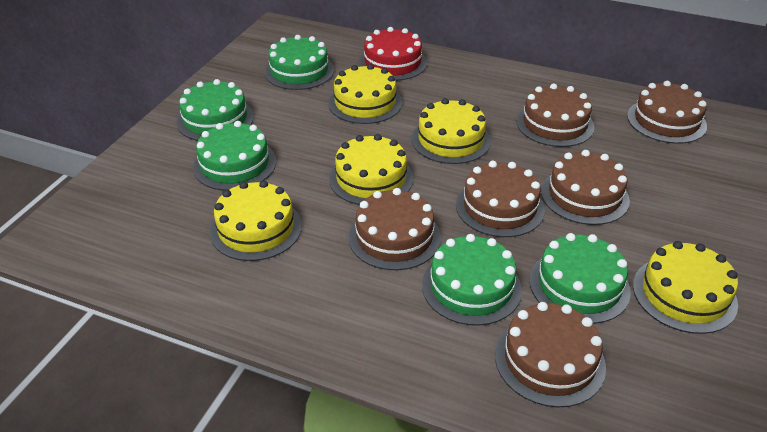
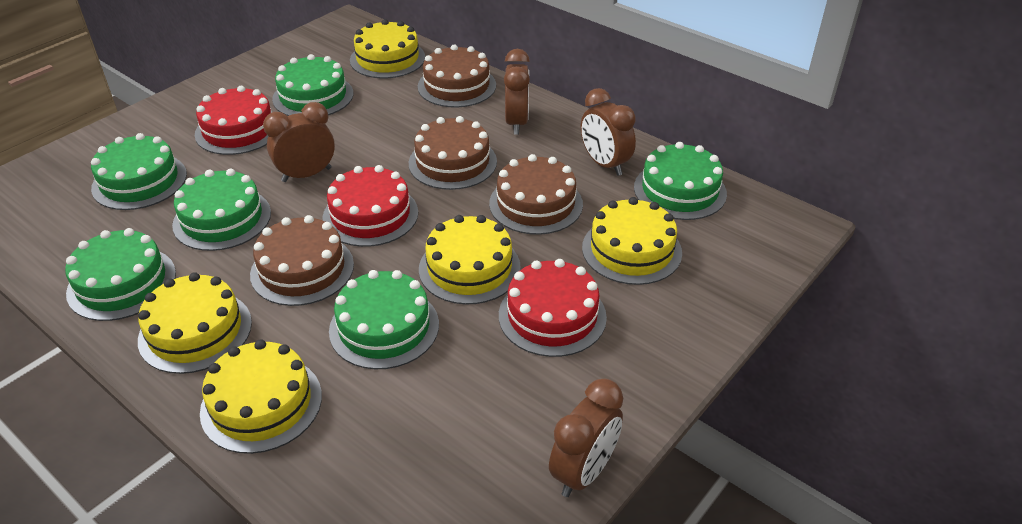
brown cake: [348,188,441,270] [456,161,545,237] [495,302,606,407] [516,83,595,147] [541,150,630,225] [627,81,707,144] = 6 -> [250,215,354,306] [409,116,497,190] [418,45,496,107] [489,154,583,235] = 4
brown clock: none = 0 -> [263,102,335,182] [504,49,530,134] [549,379,623,497] [581,88,636,176] = 4
green cake: [176,79,254,141] [193,121,276,191] [265,35,334,90] [422,234,522,326] [529,233,631,324] = 5 -> [65,228,176,321] [91,133,187,210] [172,169,271,251] [272,54,353,116] [329,270,439,369] [634,142,727,220] = 6
red cake: [359,27,427,81] = 1 -> [195,86,272,155] [322,165,418,247] [499,259,607,357] = 3

